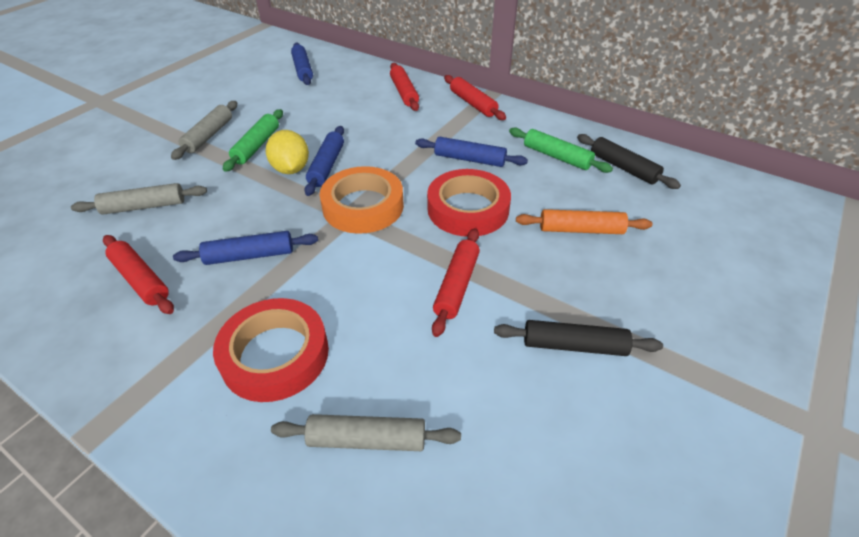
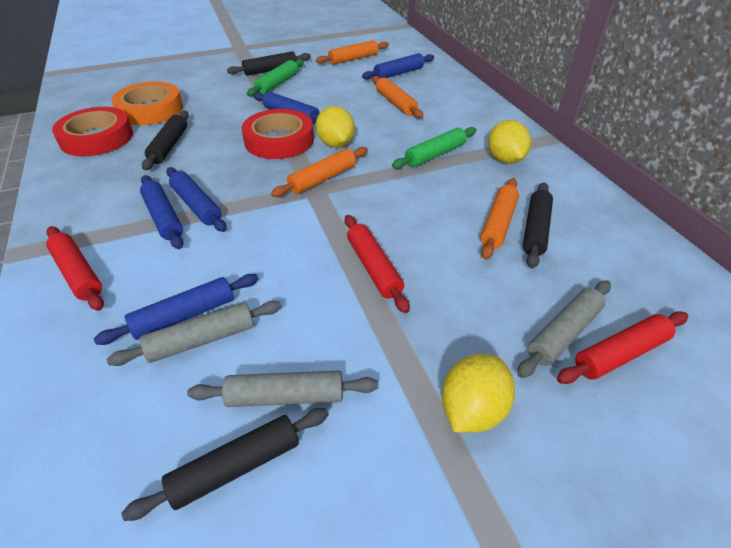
black rolling pin: [494,320,663,356] [577,134,681,189] = 2 -> [122,408,329,521] [142,111,189,170] [227,51,311,76] [522,183,553,268] = 4
blue rolling pin: [173,231,318,265] [291,43,313,85] [304,126,344,196] [415,137,528,167] = 4 -> [94,274,259,345] [140,175,183,249] [166,167,227,232] [253,92,320,124] [362,53,434,79] = 5
orange rolling pin: [516,209,652,234] = 1 -> [271,147,368,197] [316,40,389,65] [372,76,423,118] [480,178,519,260] = 4
red rolling pin: [103,235,174,314] [390,63,419,111] [432,228,480,337] [444,75,506,120] = 4 -> [46,226,104,311] [344,215,410,313] [557,311,688,384] = 3
yellow lemon: [266,130,309,174] = 1 -> [316,106,355,148] [442,354,515,433] [488,120,531,164] = 3

